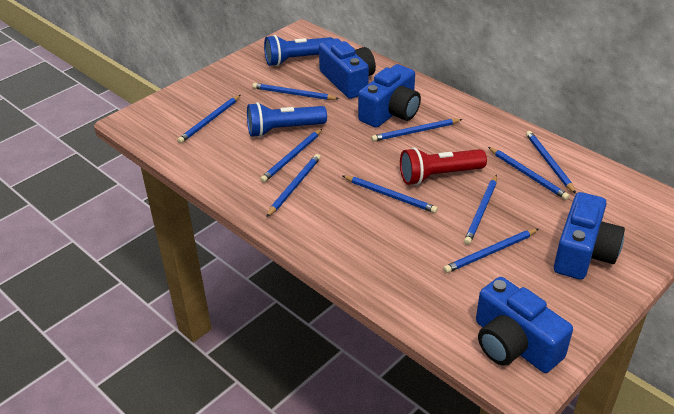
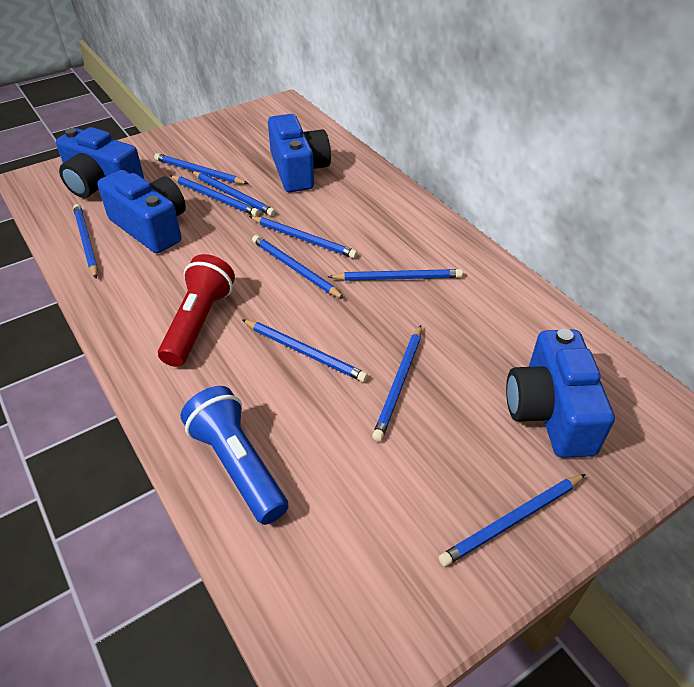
blue flashlight: [247,102,327,137] [264,35,333,66] = 2 -> [181,386,288,525] = 1

